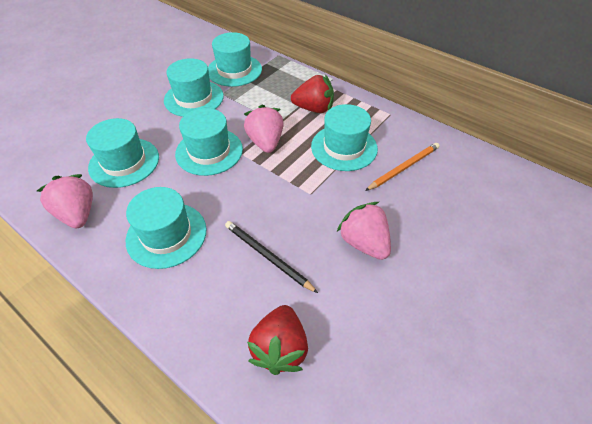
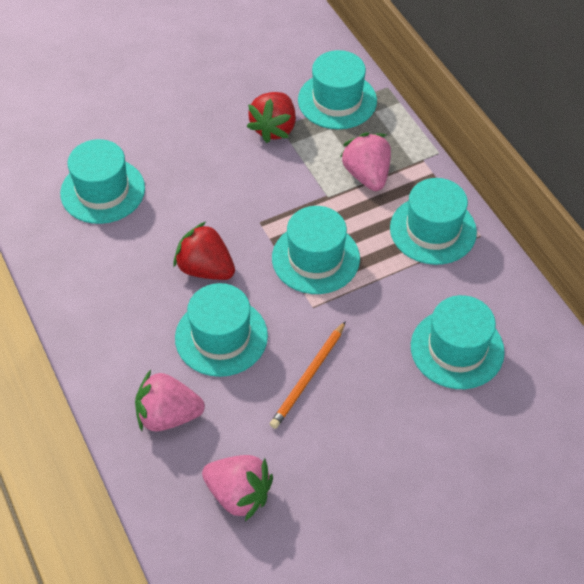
black pencil: [225,221,318,293] = 1 -> none = 0

